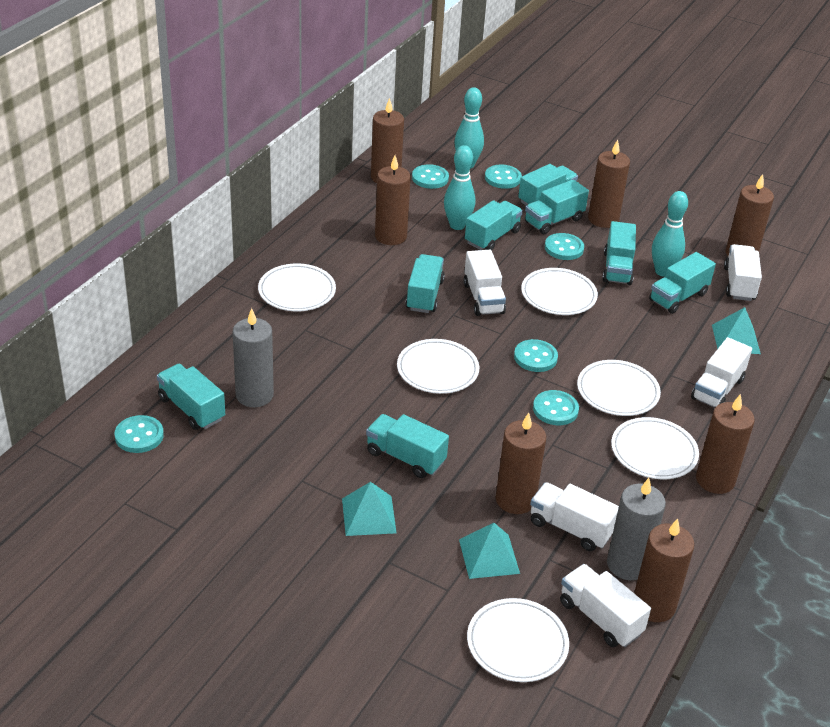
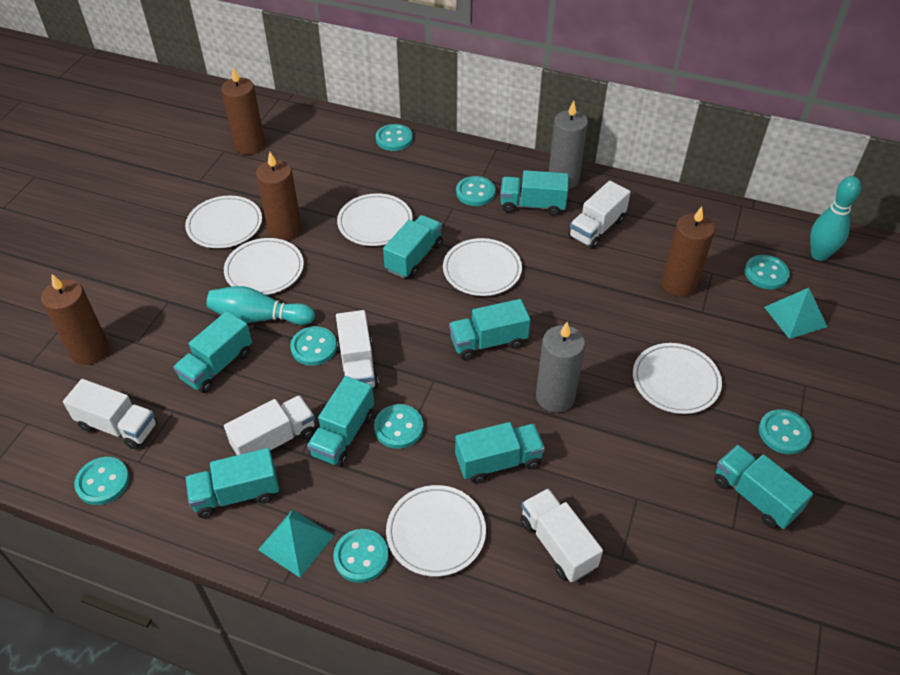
brown candle: [371,98,404,183] [375,155,411,245] [496,413,546,514] [588,140,630,228] [634,518,695,622] [696,394,755,494] [726,174,774,256] = 7 -> [41,274,109,365] [221,67,265,155] [256,152,302,241] [662,206,715,297] = 4
turquoise bowling pin: [444,145,475,230] [454,87,484,169] [652,191,688,277] = 3 -> [207,286,315,325] [810,176,861,261] = 2
turquoise button: [115,415,164,453] [412,164,449,189] [485,165,522,189] [514,339,558,372] [533,390,579,425] [545,233,584,260] = 6 -> [74,457,129,505] [290,326,337,366] [333,529,389,583] [374,404,424,449] [376,124,413,151] [456,176,495,206] [745,255,790,289] [759,409,811,454] = 8
turquoise pyramid: [342,482,397,536] [459,523,520,579] [712,307,761,354] = 3 -> [258,509,334,578] [764,288,827,339] = 2

